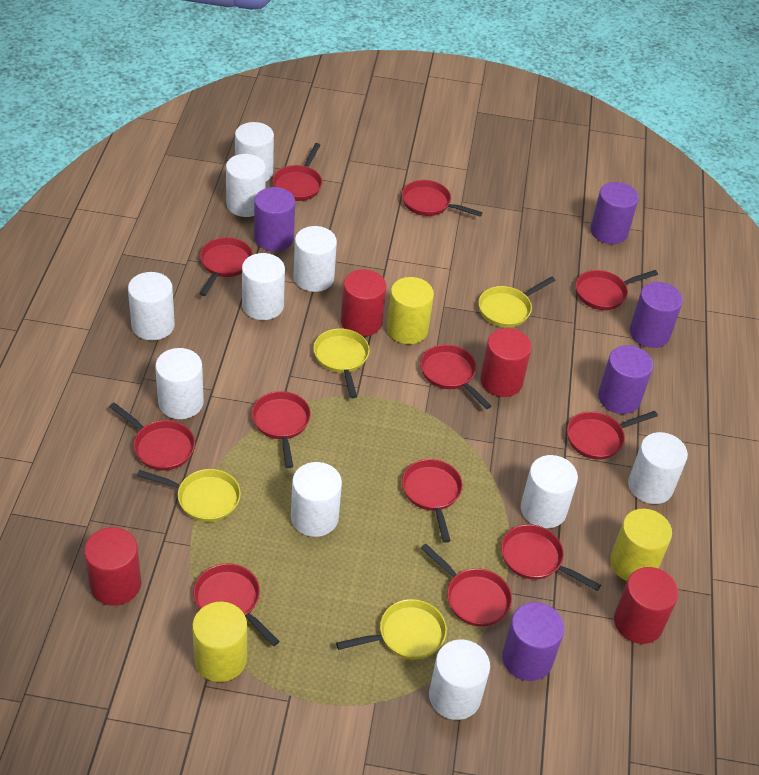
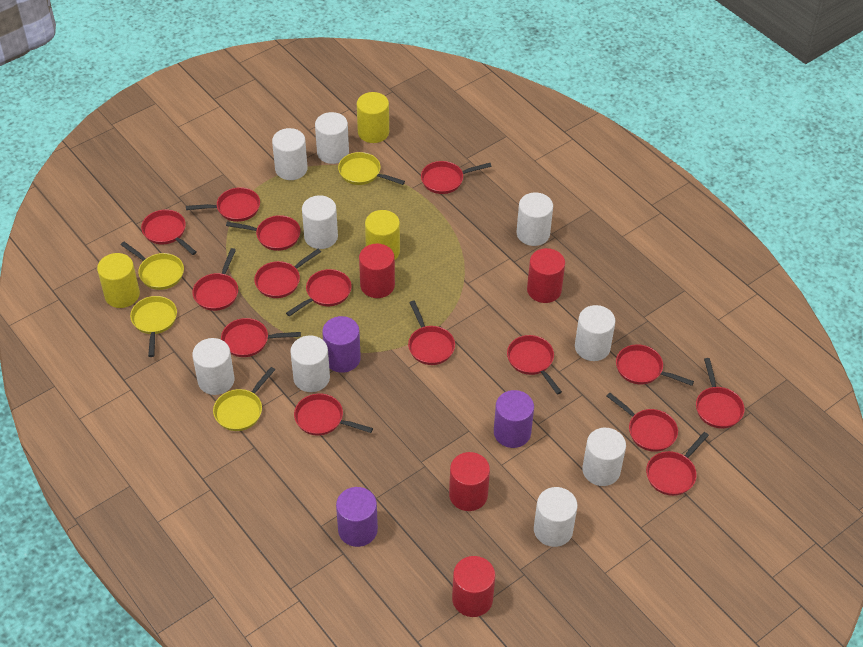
purple cylinder: [254,187,295,251] [502,602,564,681] [590,182,639,244] [598,345,653,414] [630,282,683,348] = 5 -> [322,316,361,373] [336,487,378,547] [494,390,534,448] = 3
red pan: [109,403,195,471] [193,564,280,646] [199,237,253,296] [252,391,311,468] [272,143,322,201] [402,180,482,216] [402,459,463,543] [420,344,491,409] [421,543,512,627] [501,524,601,591] [567,411,658,460] [576,270,658,310] = 12 -> [141,209,197,255] [186,187,260,222] [192,248,238,311] [221,318,301,357] [226,215,301,251] [254,249,321,298] [286,269,352,316] [294,393,373,436] [408,301,455,365] [421,161,492,194] [507,335,562,395] [607,393,678,452] [616,344,694,386] [646,432,709,496] [696,358,745,428] = 15
white cylinder: [128,272,175,340] [155,348,204,419] [226,154,266,217] [235,122,274,181] [242,253,285,320] [291,462,342,537] [294,226,337,292] [429,639,490,720] [521,455,578,528] [628,432,688,504] = 10 -> [192,338,235,395] [272,128,307,180] [290,335,330,392] [302,195,338,249] [315,112,349,164] [517,193,553,246] [534,487,578,547] [575,305,615,361] [582,428,626,486] = 9

